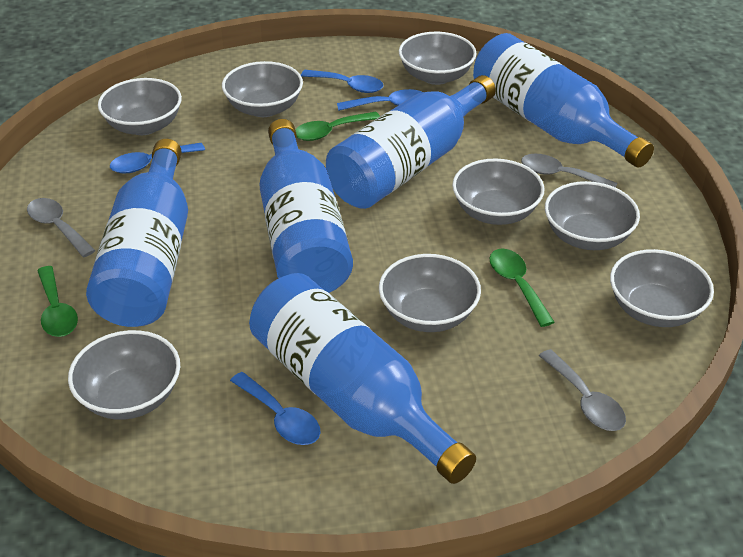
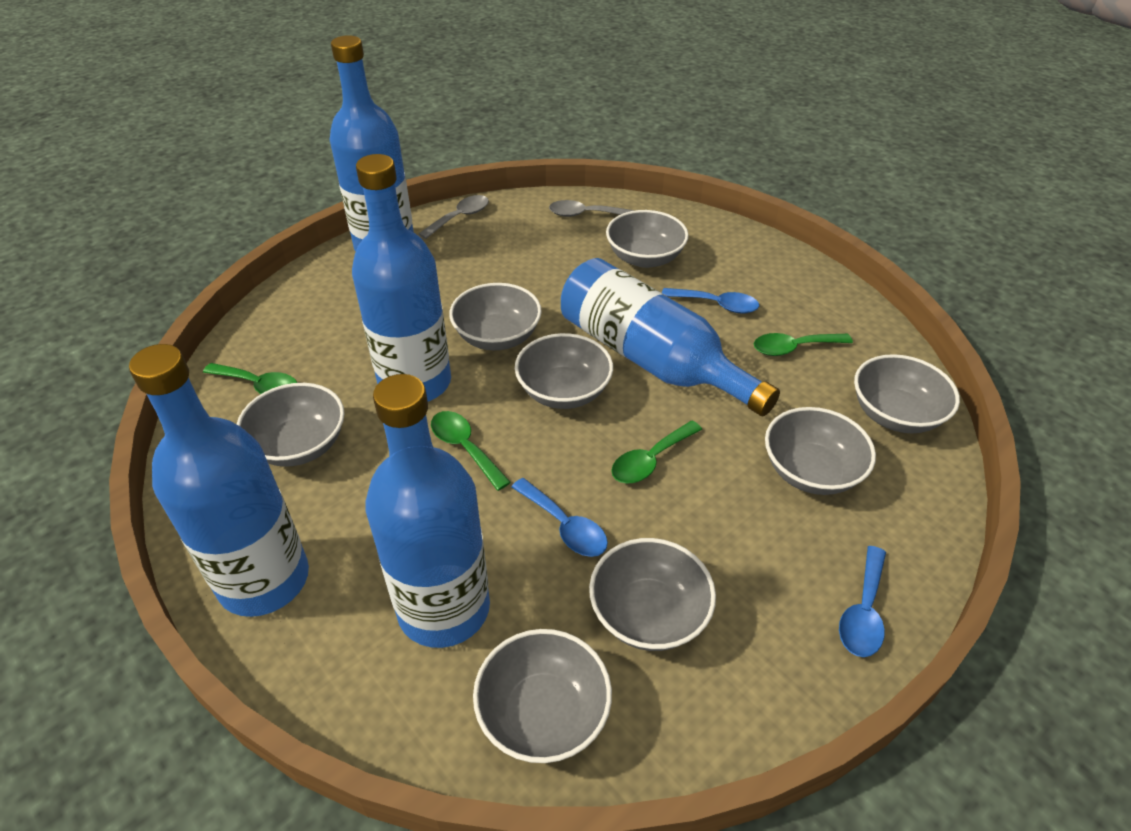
blue spoon: [110,143,205,173] [230,372,321,445] [301,70,384,93] [337,89,423,111] = 4 -> [512,478,608,557] [662,288,759,313] [839,546,886,657] = 3
green spoon: [37,266,78,337] [295,112,380,141] [489,248,555,327] = 3 -> [203,363,297,394] [431,411,511,491] [611,421,702,484] [754,333,853,356] = 4
grey spoon: [27,198,95,257] [521,154,618,188] [539,349,626,431] = 3 -> [419,195,489,239] [549,200,634,217] = 2

